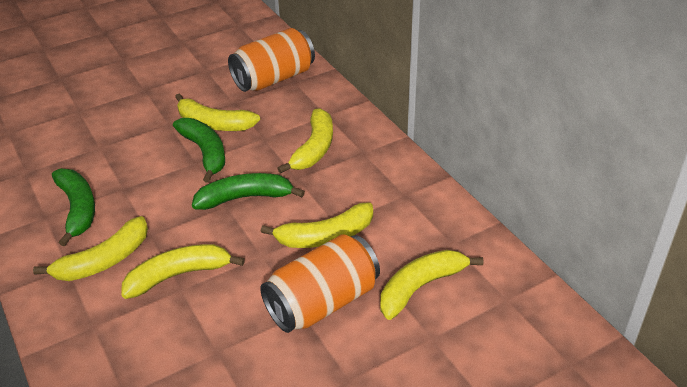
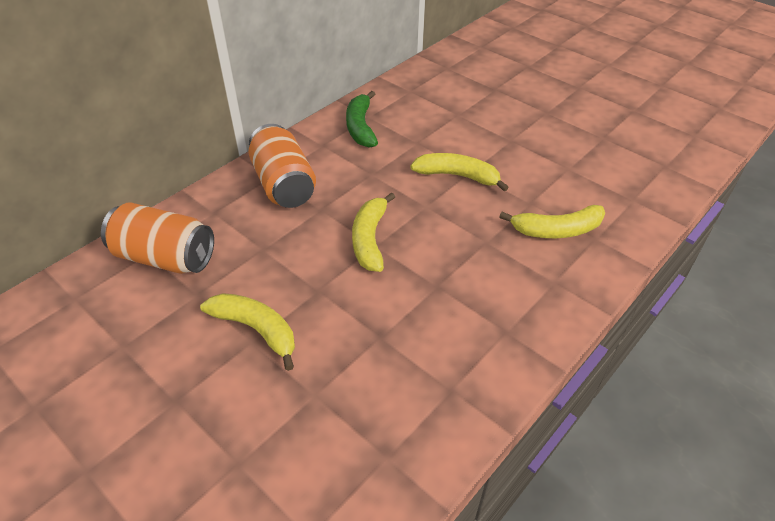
green banana: [52,169,95,246] [173,118,225,183] [192,173,305,210] = 3 -> [346,91,378,148] = 1
yellow banana: [33,216,148,281] [121,244,245,299] [175,94,260,131] [261,203,373,248] [277,108,333,174] [380,250,483,320] = 6 -> [200,293,295,371] [352,192,395,272] [410,153,509,192] [499,205,605,238] = 4

